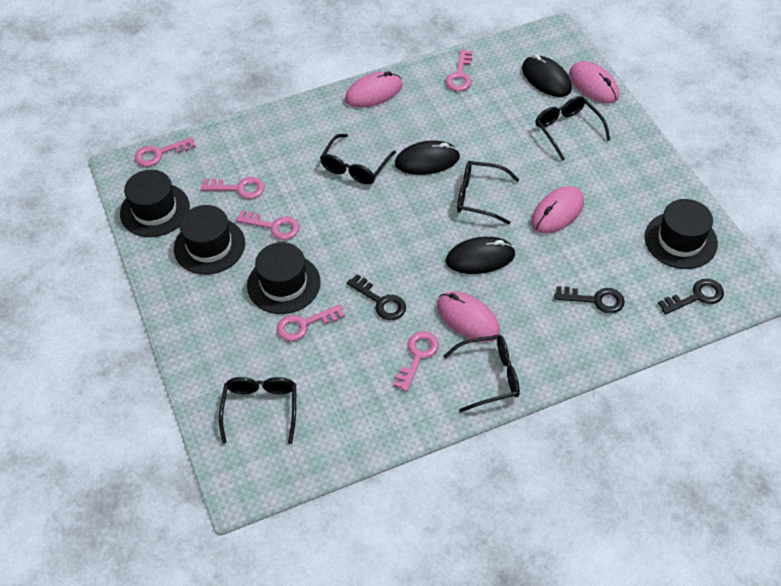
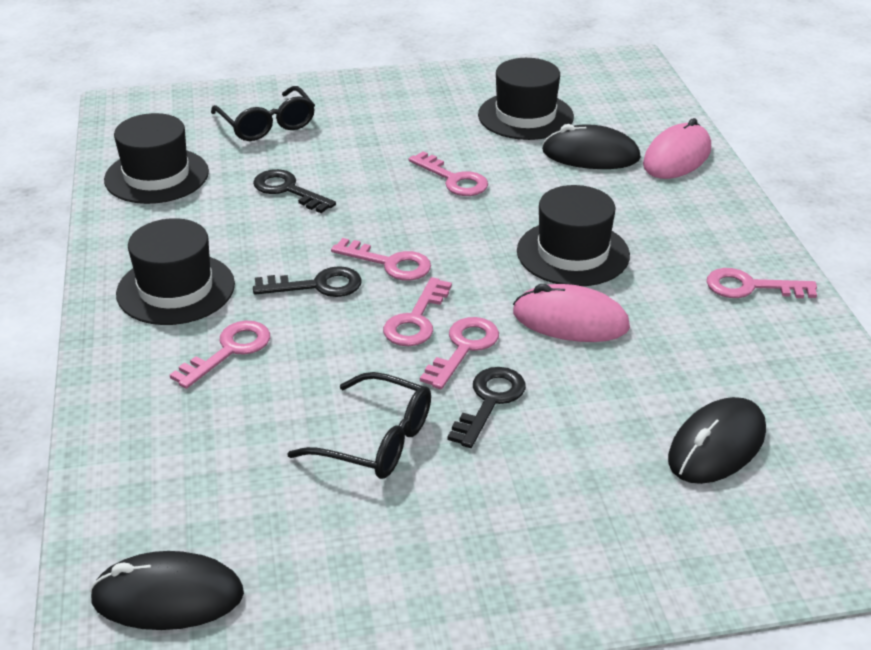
black glasses: [219,377,296,444] [320,134,396,184] [444,335,520,413] [457,161,519,224] [536,96,610,161] = 5 -> [211,86,315,141] [287,372,431,479] = 2
pink mouse: [345,71,403,108] [437,291,500,342] [531,186,584,234] [569,61,619,104] = 4 -> [513,284,630,342] [643,118,711,179] = 2

